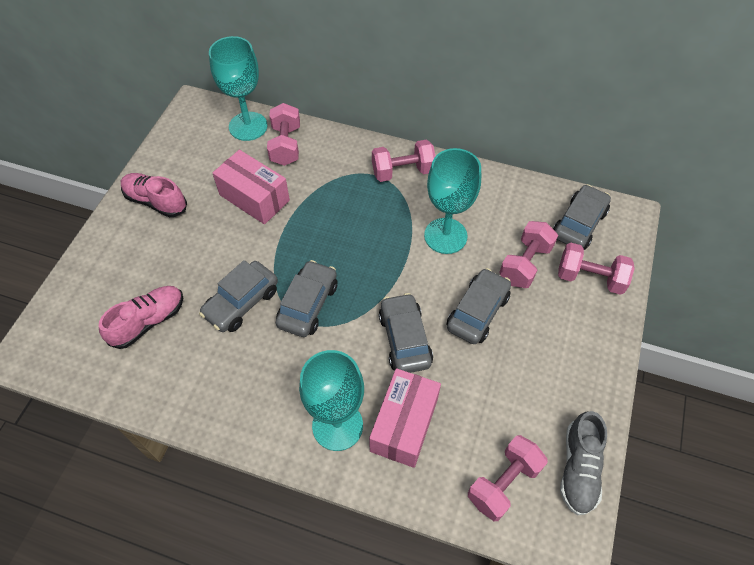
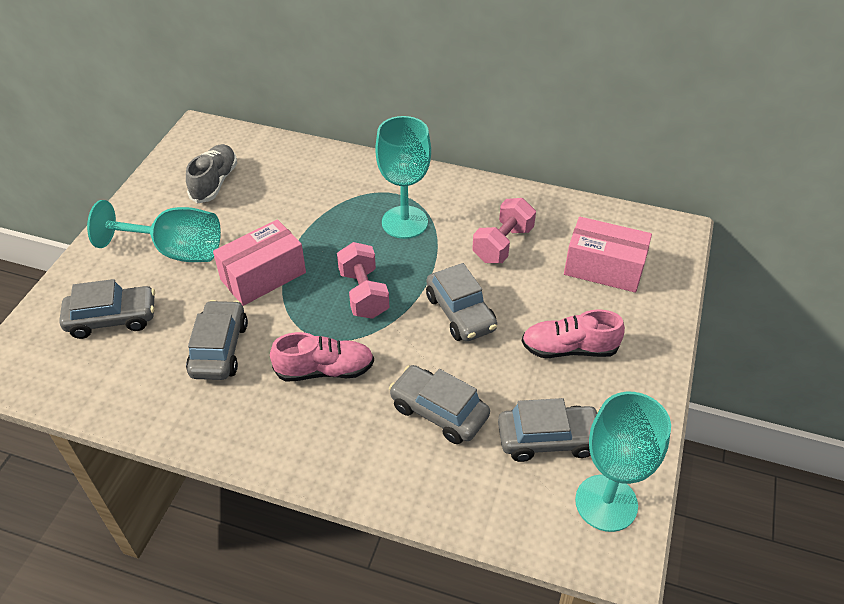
pink dumbbell: [267,103,300,166] [372,140,435,182] [468,435,548,521] [499,221,558,288] [558,243,635,295] = 5 -> [337,242,389,319] [472,198,536,263] = 2

